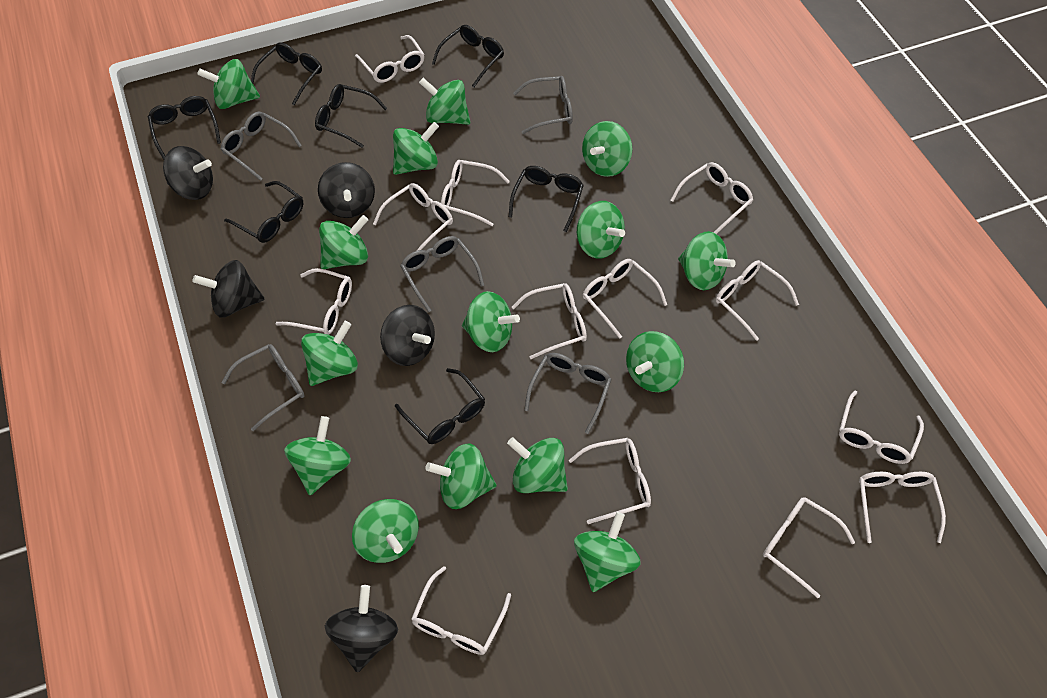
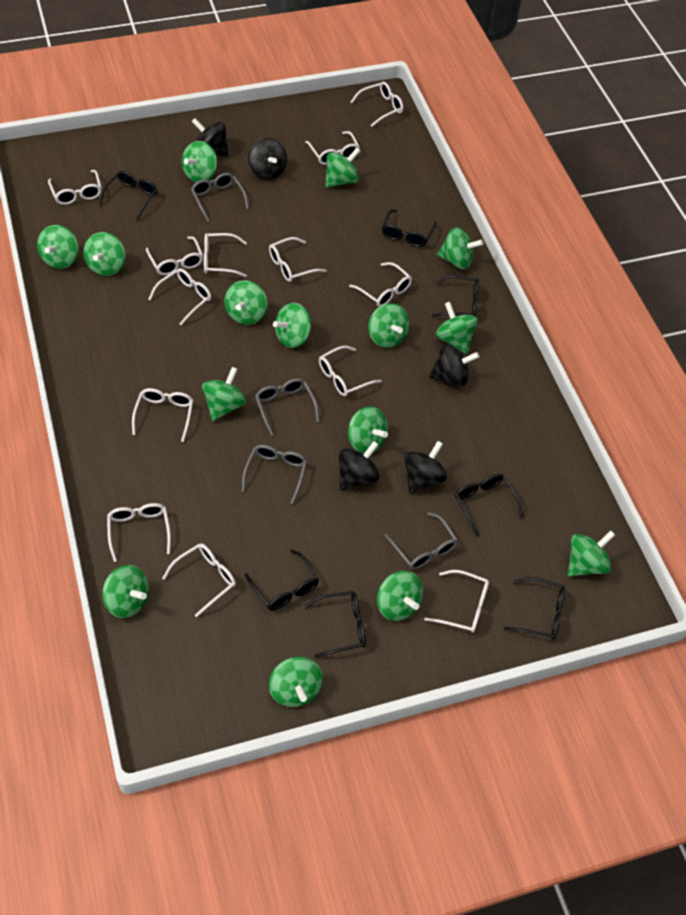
grey glasses: [221,112,302,181] [221,344,305,431] [400,236,484,312] [513,76,573,134] [524,353,612,434] = 5 -> [191,173,249,222] [242,445,307,504] [255,378,319,436] [384,512,458,570] = 4

